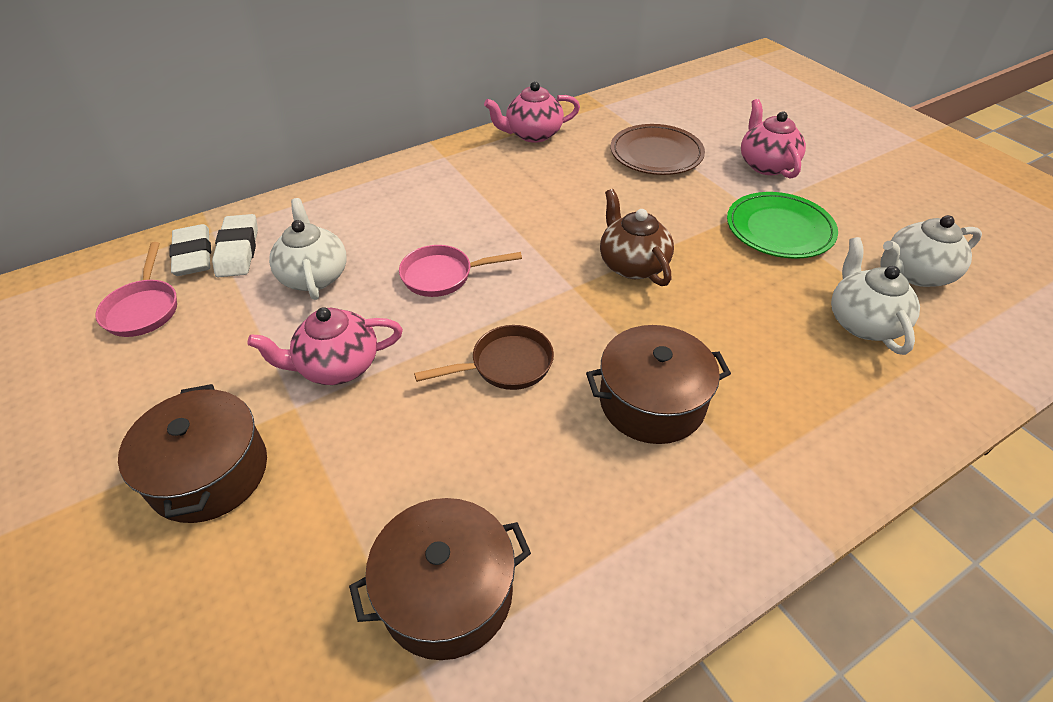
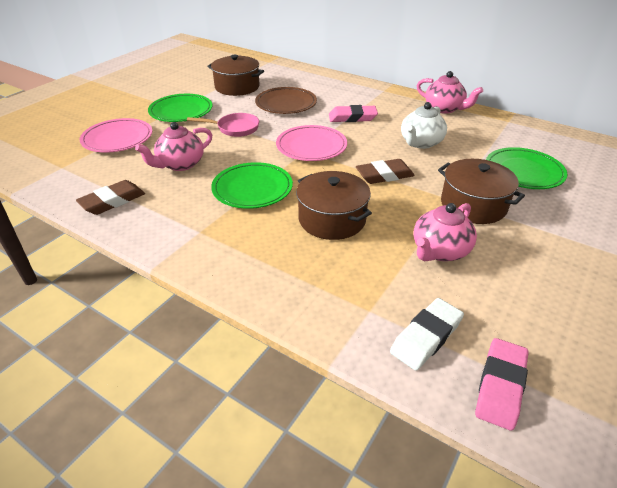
brown eraser: none = 0 -> [76,180,145,215] [356,159,415,184] = 2
brown pan: [414,325,554,390] = 1 -> none = 0
brown teapot: [600,189,674,286] = 1 -> none = 0
green plate: [727,192,838,259] = 1 -> [148,94,212,122] [211,162,293,209] [486,147,567,189] = 3
pink eraser: none = 0 -> [329,105,378,122] [475,338,529,431] = 2
pink pan: [96,242,177,337] [399,245,522,297] = 2 -> [187,113,259,137] = 1
pink plate: none = 0 -> [80,118,152,153] [276,125,347,161] = 2
white eraser: [169,224,211,276] [212,214,258,277] = 2 -> [390,298,464,370] = 1
white teapot: [269,198,347,300] [831,237,920,355] [881,215,982,287] = 3 -> [401,102,447,149] = 1

